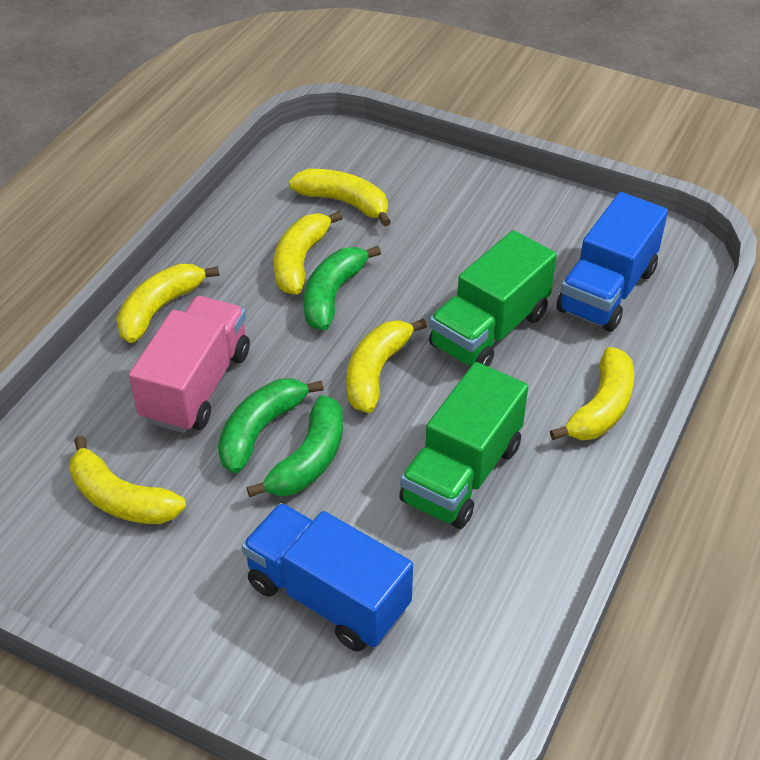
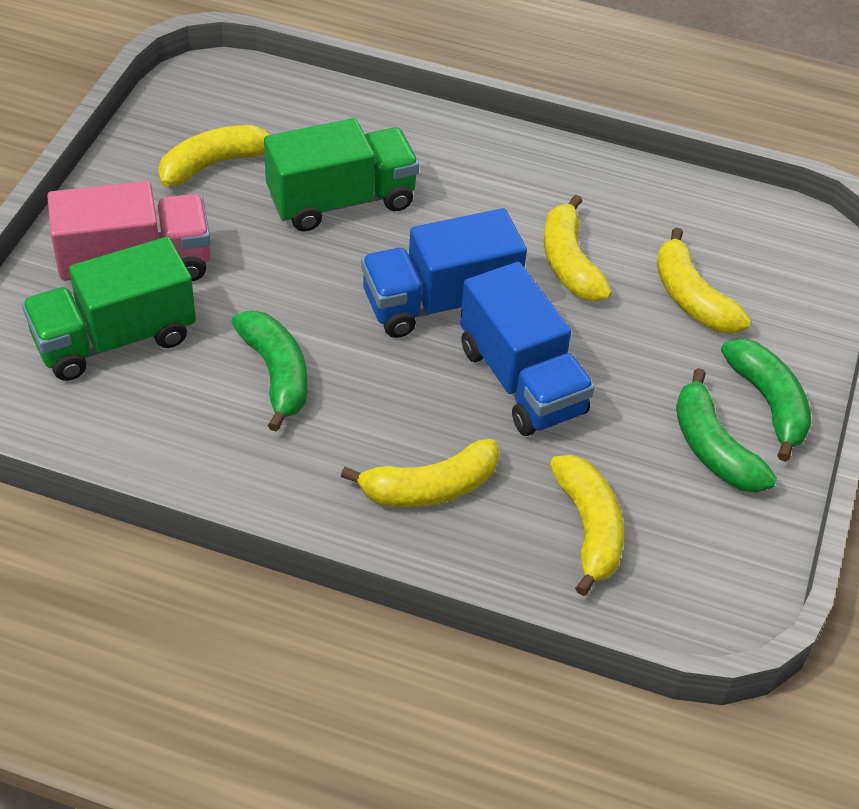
yellow banana: [70,436,186,524] [116,264,219,343] [274,211,343,294] [289,169,391,227] [346,318,427,413] [550,347,634,440] = 6 -> [158,125,270,187] [341,439,499,507] [544,195,612,301] [550,455,624,596] [657,228,751,334] = 5

